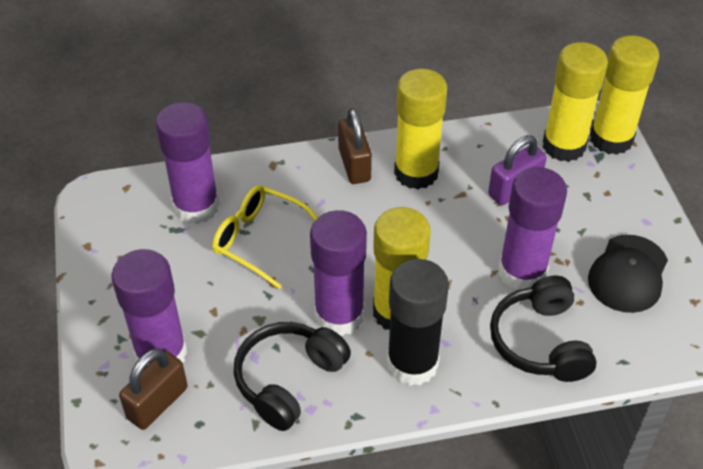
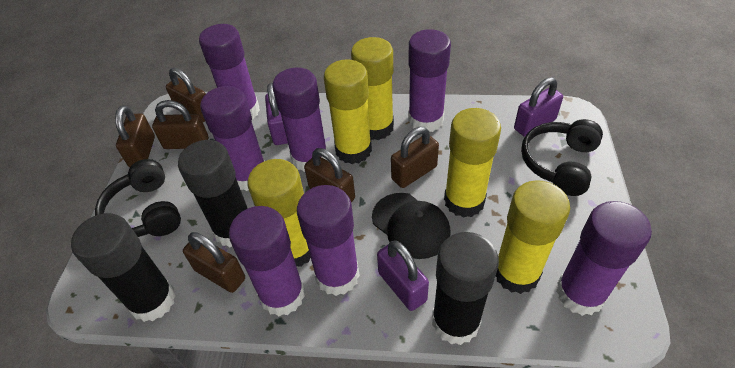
black glue stick: [387,259,449,386] = 1 -> [71,213,176,322] [178,140,248,248] [432,232,499,345] = 3
brown padlock: [119,348,188,430] [338,108,372,184] = 2 -> [115,105,155,167] [152,100,208,149] [166,68,206,122] [183,232,245,293] [304,148,355,202] [391,127,439,188] = 6
purple glue stick: [111,249,187,366] [156,102,219,224] [310,210,367,336] [498,167,567,290] = 4 -> [199,24,260,119] [200,86,264,191] [229,206,305,317] [272,68,327,172] [297,185,360,296] [408,29,451,132] [556,201,652,316] = 7
purple padlock: [488,135,547,205] = 1 -> [265,83,288,145] [377,241,429,311] [514,77,563,137] = 3
yellow glasses: [212,185,318,289] = 1 -> none = 0
yellow glue stick: [373,207,431,330] [394,69,447,190] [543,42,608,162] [590,35,660,155] = 4 -> [247,159,311,267] [324,59,372,164] [351,37,394,140] [444,108,501,218] [496,180,570,294] = 5

